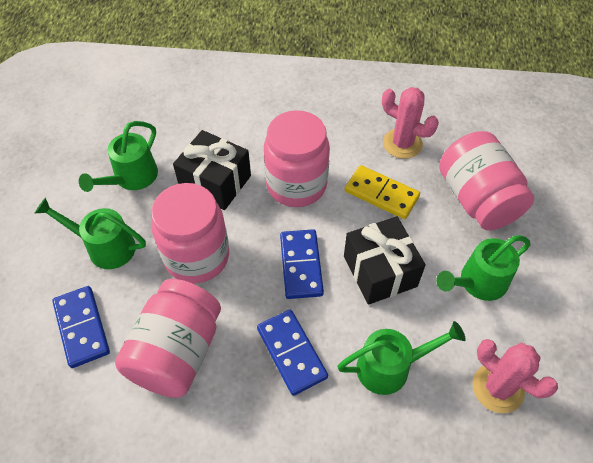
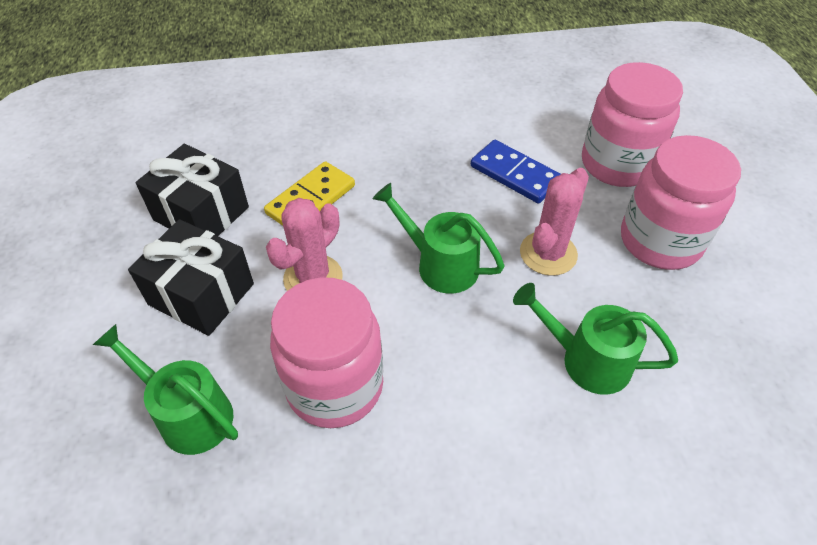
blue domino: [52,286,110,368] [257,310,328,396] [280,229,324,299] = 3 -> [471,140,560,204] = 1
green watering can: [35,197,146,269] [79,121,158,192] [337,321,466,395] [436,235,530,301] = 4 -> [93,324,238,455] [373,183,505,294] [513,283,678,395] = 3
pink jar: [115,279,221,398] [151,183,229,284] [264,110,330,207] [439,131,534,230] = 4 -> [270,277,383,428] [582,62,683,187] [621,135,741,270] = 3

